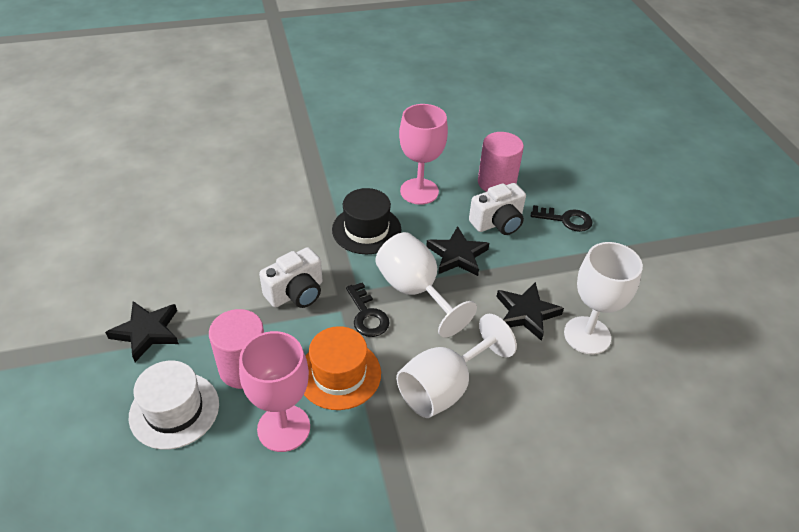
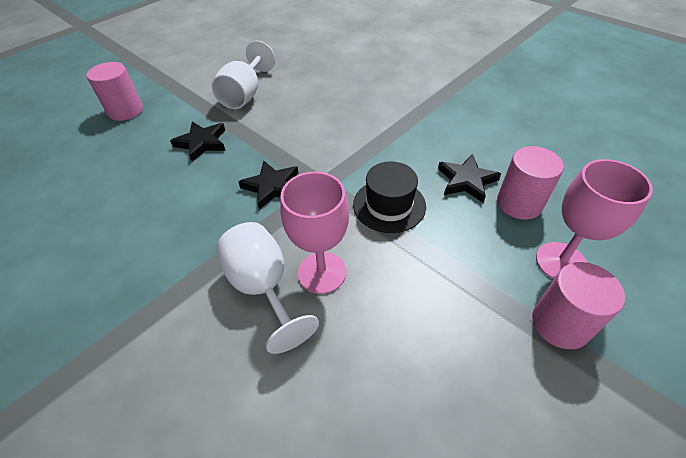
black key: [346,282,389,337] [531,205,593,232] = 2 -> none = 0
orange hat: [304,326,381,410] = 1 -> none = 0
pink cylinder: [209,309,264,389] [478,132,524,192] = 2 -> [86,62,143,121] [497,146,564,220] [532,262,625,349] = 3
white camera: [259,247,322,308] [469,183,526,235] = 2 -> none = 0
white goblet: [375,232,477,338] [396,314,517,418] [564,242,643,354] = 3 -> [212,41,275,109] [216,222,319,354] = 2
white hat: [129,361,219,450] = 1 -> none = 0

